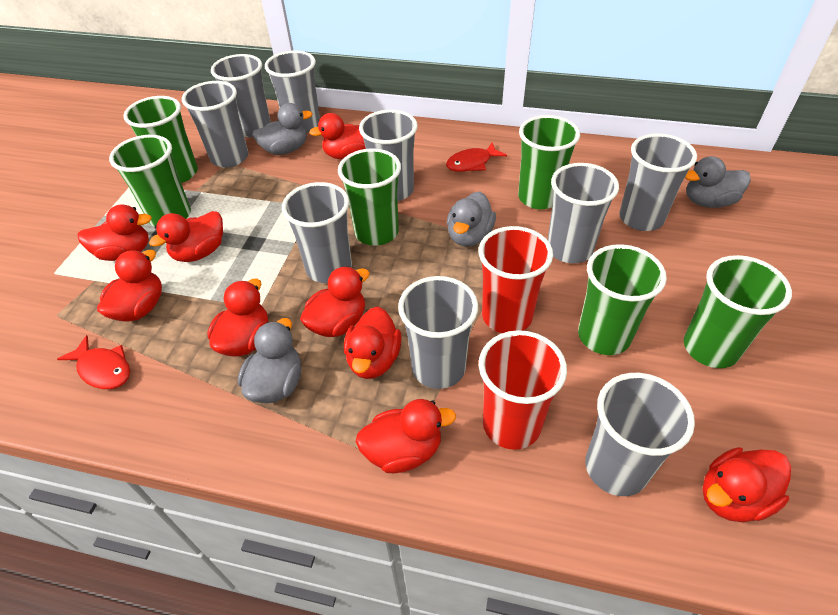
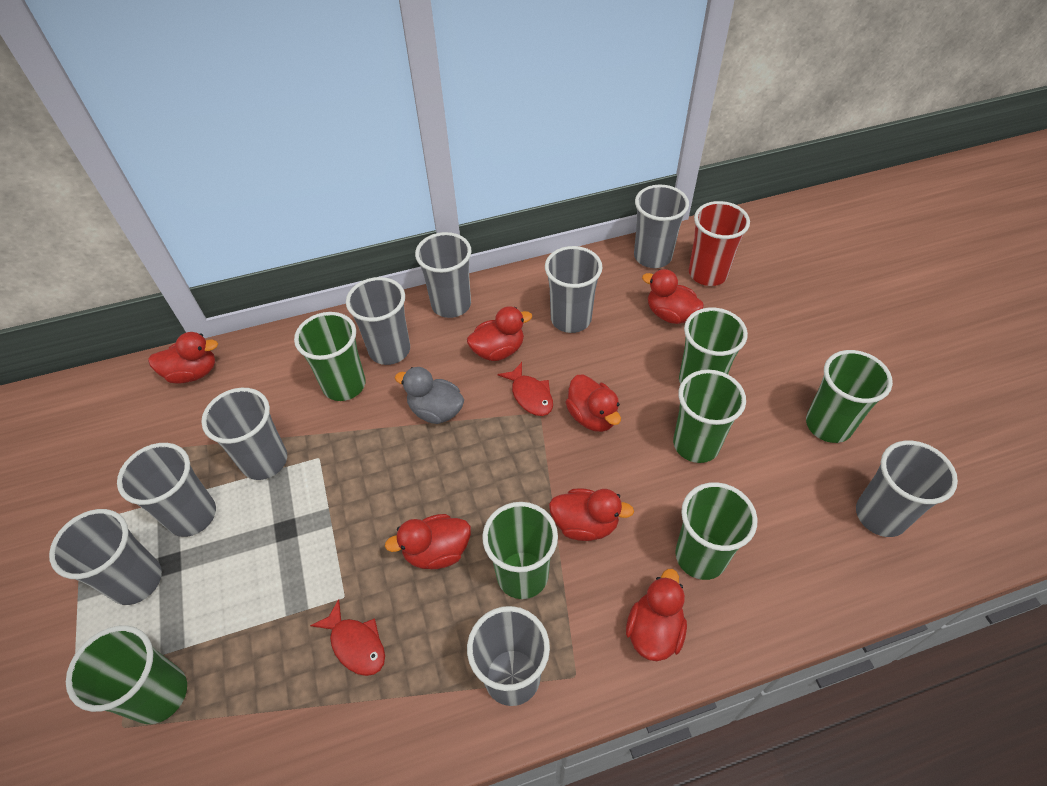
green cup: [109,135,191,227] [123,96,198,183] [338,148,401,246] [518,115,580,209] [578,244,667,355] [684,255,792,368] = 6 -> [66,625,187,724] [294,312,366,401] [482,502,558,599] [673,370,746,463] [675,482,757,580] [679,308,748,384] [806,350,893,443] = 7
grey duck: [238,318,301,403] [252,103,312,155] [447,191,496,247] [685,156,751,208] = 4 -> [395,367,464,424] = 1
red cup: [478,226,553,333] [479,330,567,450] = 2 -> [689,201,750,286] = 1
red duck: [78,204,152,261] [97,250,162,322] [149,211,223,262] [207,279,268,357] [300,266,370,337] [309,113,366,159] [344,306,402,379] [356,399,456,473] [702,447,791,522] = 9 -> [148,332,218,384] [385,514,471,569] [467,306,532,361] [549,488,634,541] [566,375,621,432] [626,569,687,661] [642,269,704,324] = 7

